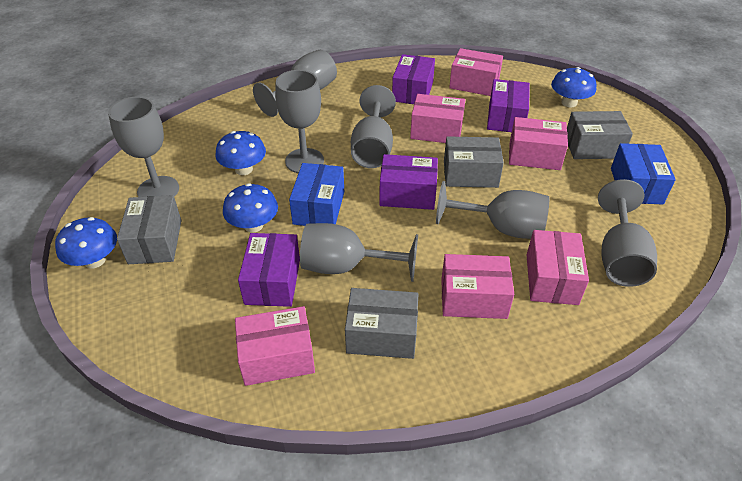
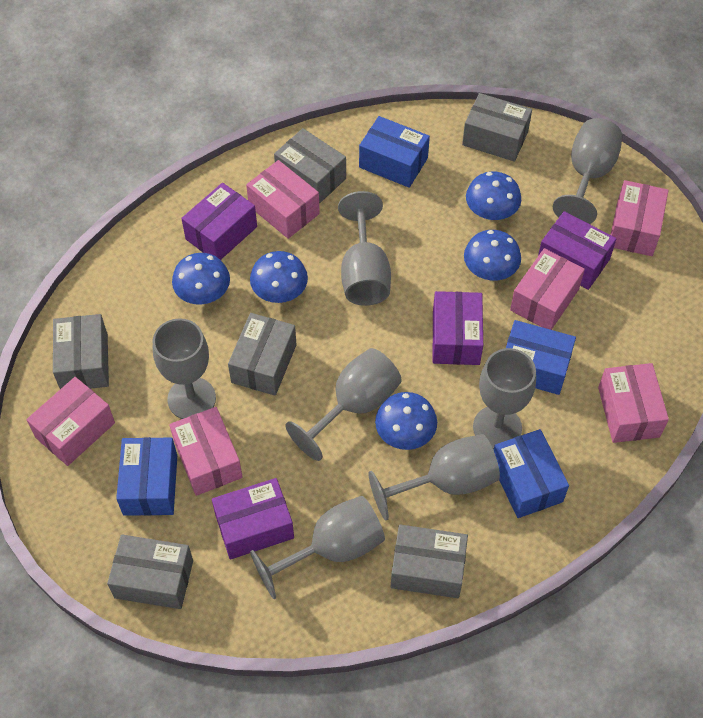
blue box: [289,163,344,226] [611,143,676,204] = 2 -> [116,437,177,516] [359,116,430,188] [494,429,569,518] [506,320,576,395] = 4
blue mushroom: [55,217,117,268] [215,131,266,175] [223,183,278,233] [551,67,597,107] = 4 -> [172,253,230,304] [250,251,308,303] [375,392,437,450] [464,230,521,281] [466,172,521,220] = 5
grey box: [117,195,182,264] [345,288,418,359] [444,136,504,188] [567,111,633,159] = 4 -> [53,314,109,389] [107,534,193,609] [228,313,297,396] [274,128,346,204] [391,524,468,598] [462,93,532,162] = 6

